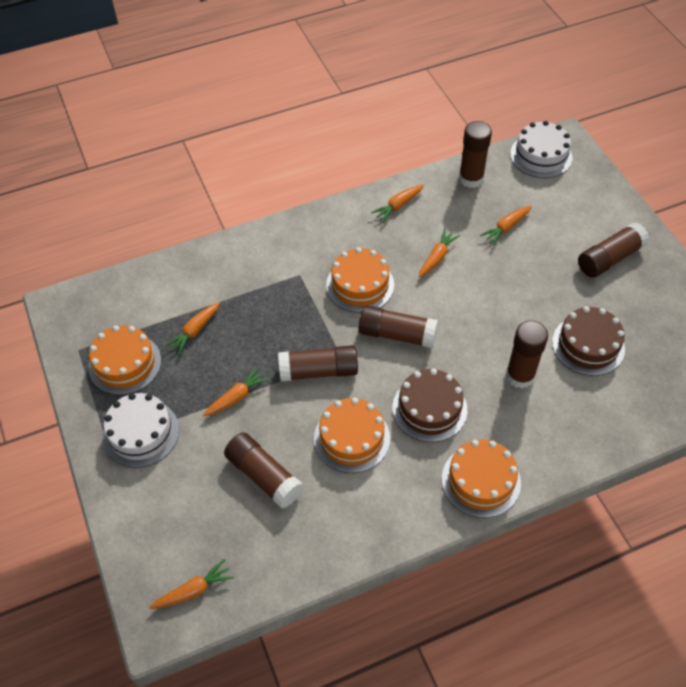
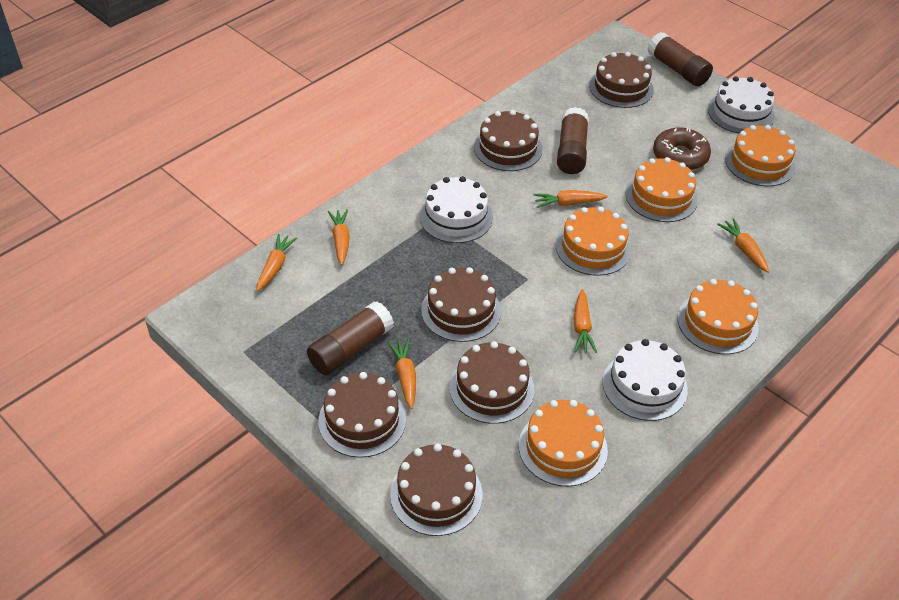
brown cake: [393,368,468,442] [552,306,625,376] = 2 -> [319,372,406,458] [390,444,483,536] [421,267,501,342] [450,341,534,424] [474,110,542,171] [589,52,654,108] = 6
brown donut: none = 0 -> [653,127,711,170] = 1
brown glue stick: [224,432,303,509] [278,345,358,382] [359,306,438,348] [459,121,492,188] [506,320,548,388] [578,222,649,278] = 6 -> [307,301,394,375] [557,107,589,174] [647,32,713,86] = 3
orange cake: [89,325,161,395] [314,397,390,473] [326,247,394,313] [442,439,521,518] = 4 -> [519,400,608,486] [556,207,631,276] [626,157,698,222] [678,279,759,354] [725,125,796,186] = 5
white cake: [103,393,179,468] [510,121,572,178] = 2 -> [419,176,493,243] [603,339,688,421] [708,76,774,133] = 3

